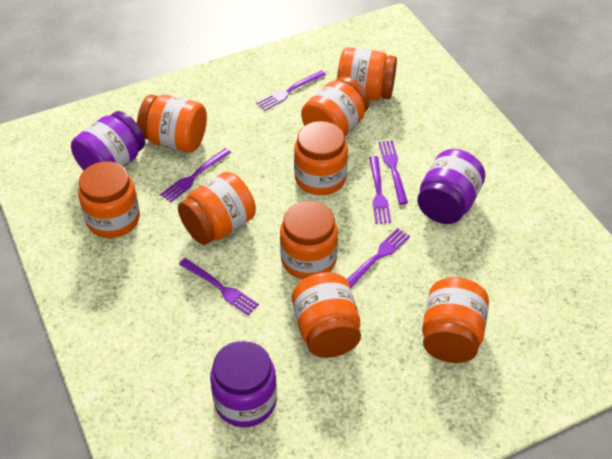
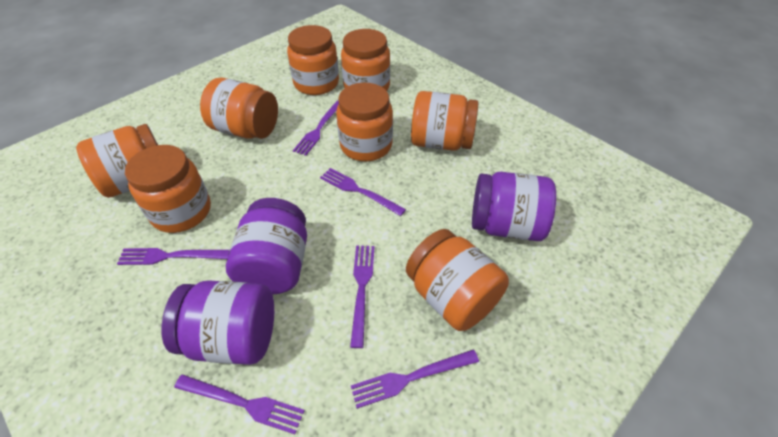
orange jar: [78,161,140,238] [137,95,207,153] [178,172,256,245] [280,201,338,279] [292,272,361,358] [294,121,348,195] [301,76,370,136] [337,47,397,100] [422,277,489,363] = 9 -> [76,124,158,198] [125,145,211,233] [200,77,278,139] [287,25,339,95] [336,83,393,161] [341,29,390,91] [406,229,509,331] [411,91,478,151] = 8

